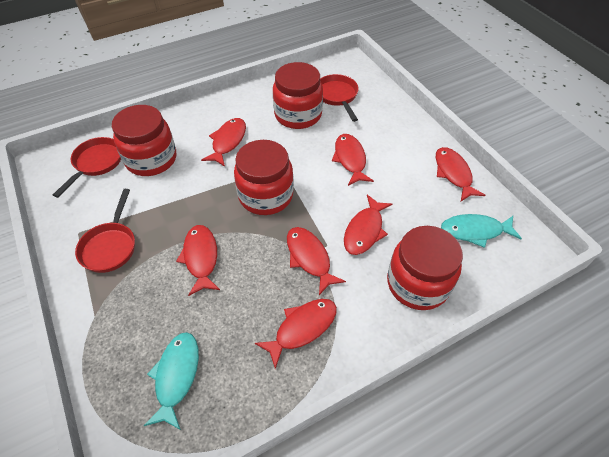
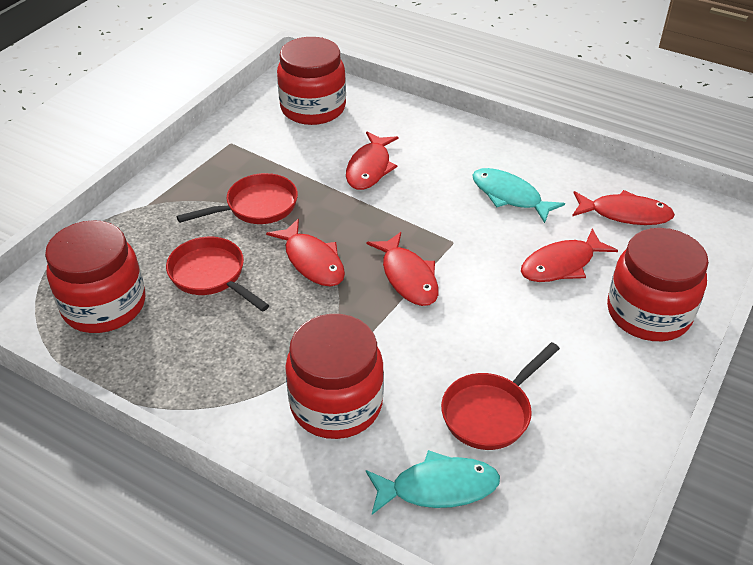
red fish: [176,225,220,296] [201,118,246,167] [255,299,337,369] [287,227,346,295] [332,134,374,186] [344,195,392,255] [436,147,486,201] = 7 -> [266,219,345,287] [346,132,398,190] [367,232,439,306] [521,228,618,282] [572,190,675,225] = 5

